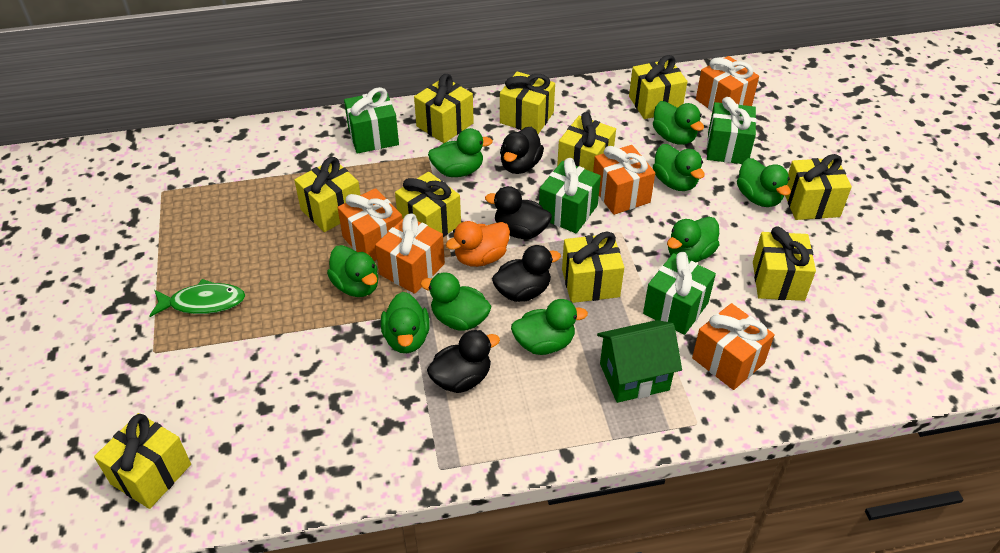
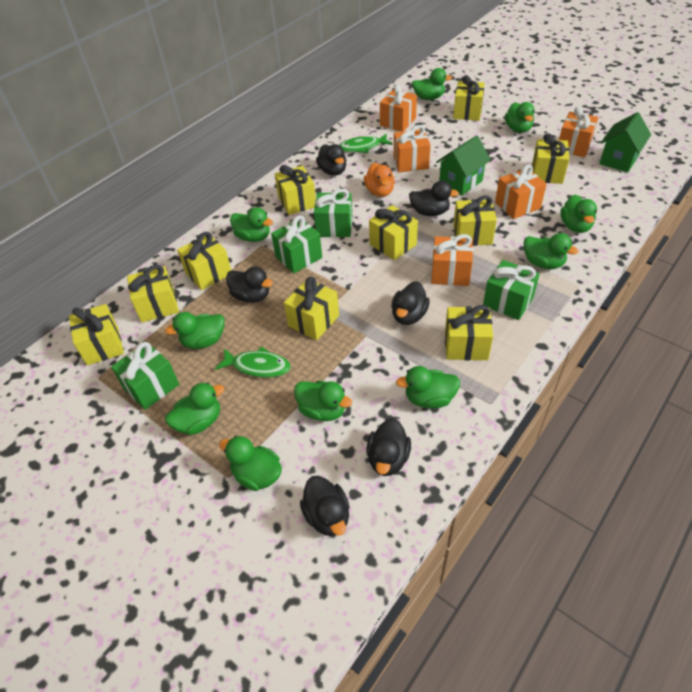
black duck: [427,330,500,393] [485,186,552,239] [492,245,561,302] [500,127,544,174] = 4 -> [226,267,273,303] [300,476,349,536] [316,144,347,176] [366,418,411,476] [391,281,430,325] [409,180,459,216] = 6
green duck: [327,245,378,297] [381,292,430,353] [420,272,491,331] [428,128,493,177] [511,299,588,355] [653,101,704,145] [653,144,705,191] [667,217,719,262] [737,158,791,207] = 9 -> [165,312,224,349] [165,382,225,435] [219,436,282,491] [230,207,273,242] [294,381,352,421] [396,366,460,408] [412,68,452,100] [505,102,535,133] [524,233,578,269] [560,195,597,233] = 10
green fish: [149,279,245,317] = 1 -> [215,346,291,378] [339,133,392,153] = 2
green house: [597,320,682,403] = 1 -> [436,136,491,195] [599,112,651,172] = 2

